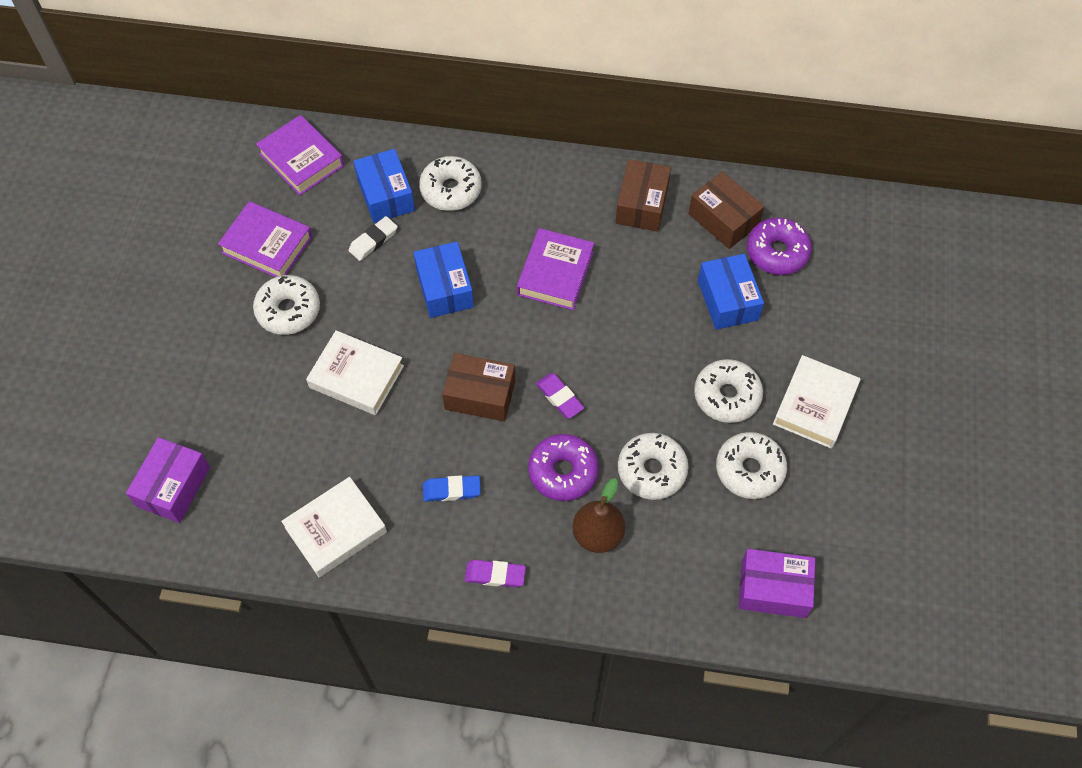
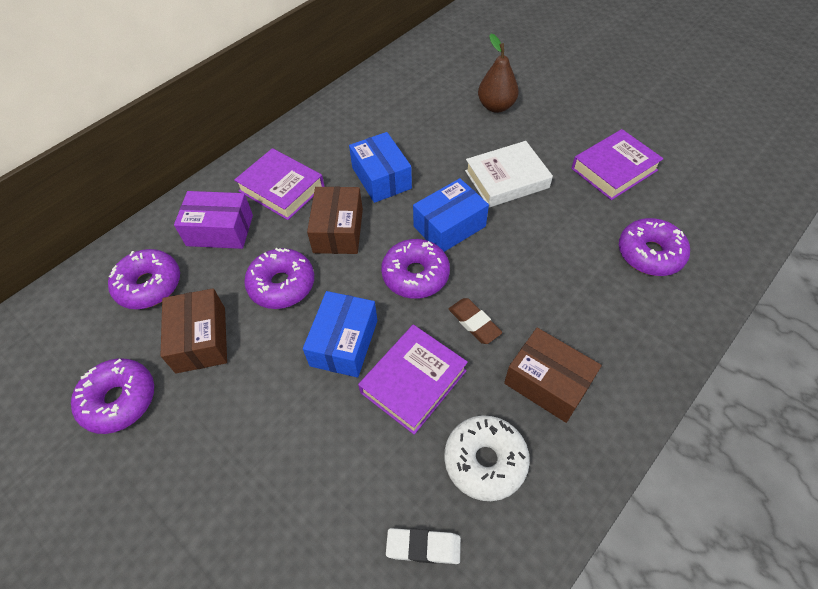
blue eraser: [423,476,481,501] = 1 -> none = 0
brown eraser: none = 0 -> [449,298,502,344] = 1
purple box: [126,437,210,523] [739,549,815,618] = 2 -> [174,191,253,249] = 1
purple donut: [528,434,599,501] [747,218,812,275] = 2 -> [71,358,154,434] [108,249,180,309] [244,248,314,309] [381,239,450,299] [619,218,690,276] = 5
purple eraser: [465,560,526,588] [536,373,584,419] = 2 -> none = 0
white book: [281,477,387,577] [306,330,404,415] [773,355,861,449] = 3 -> [465,141,553,207] = 1
white donut: [253,275,320,335] [419,156,482,211] [618,433,689,500] [694,359,763,423] [716,432,787,499] = 5 -> [444,415,530,501] = 1

